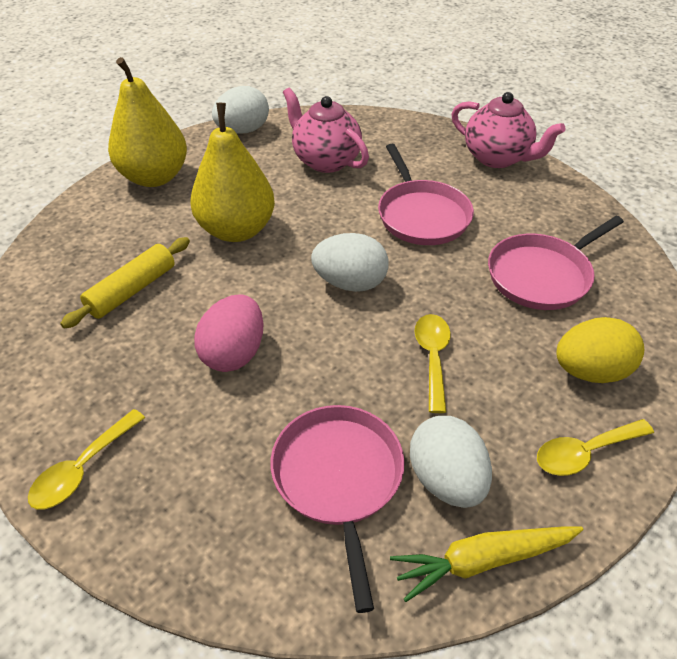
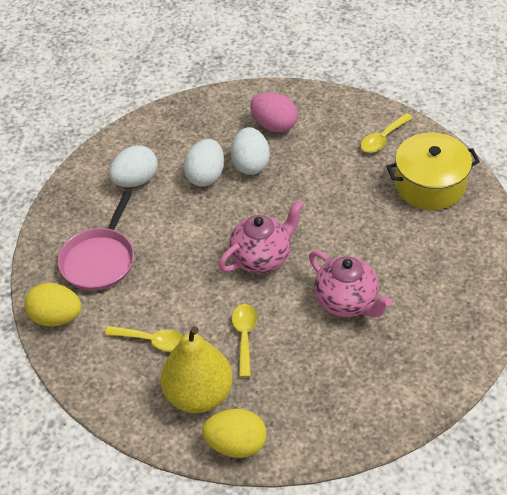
pink pan: [270,405,405,613] [378,144,474,245] [488,216,624,310] = 3 -> [58,191,134,291] = 1
yellow carrot: [390,526,583,602] = 1 -> none = 0
yellow egg: [556,317,644,383] = 1 -> [24,283,82,327] [202,409,267,458] = 2
yellow pear: [108,57,187,187] [190,103,275,242] = 2 -> [161,326,233,413] = 1
yellow pot: none = 0 -> [386,132,480,210] = 1
yellow rolling pin: [60,237,190,329] = 1 -> none = 0

